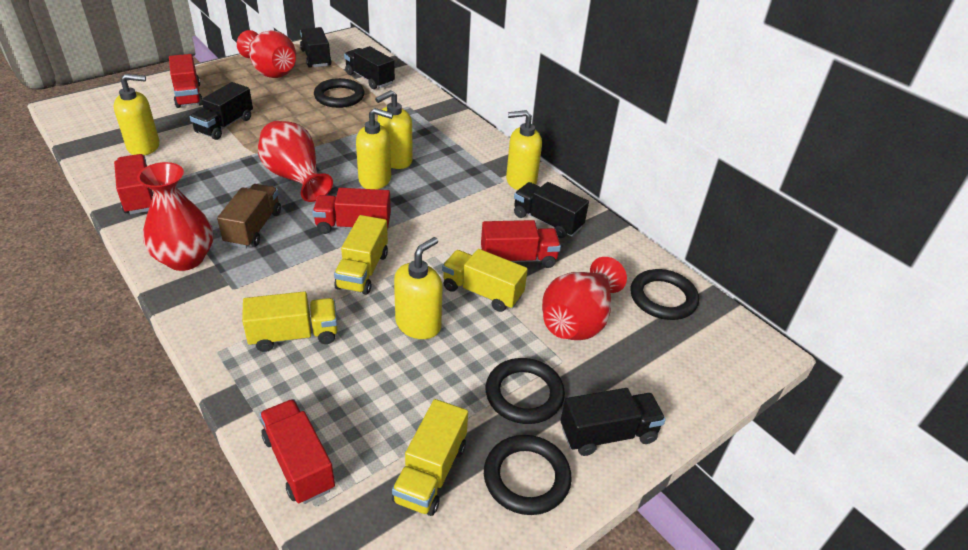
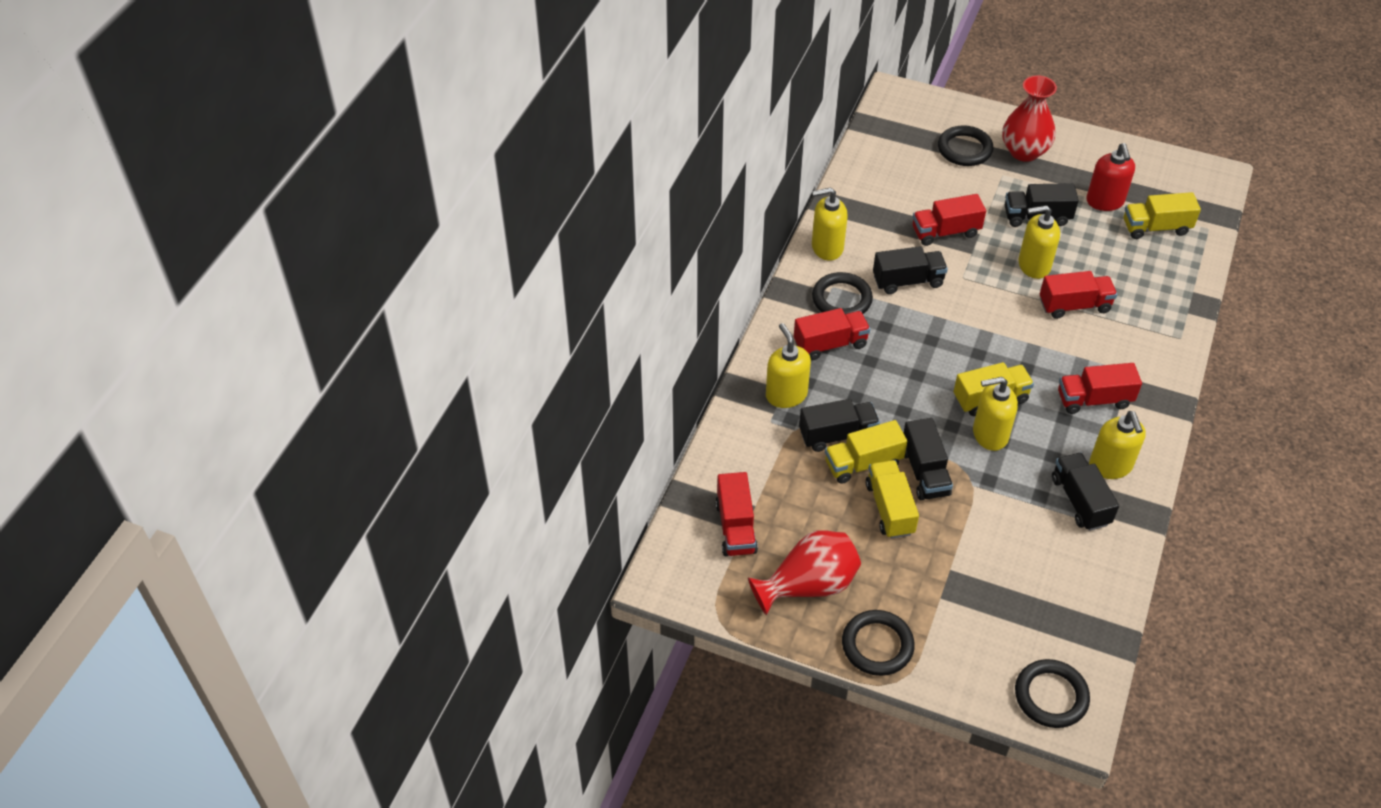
brown truck: [217,184,281,248] = 1 -> none = 0
red soap dispenser: none = 0 -> [1086,143,1135,211] = 1
red vase: [137,162,213,271] [237,30,296,78] [258,121,333,202] [542,257,627,340] = 4 -> [748,530,861,615] [1002,75,1057,162] = 2

